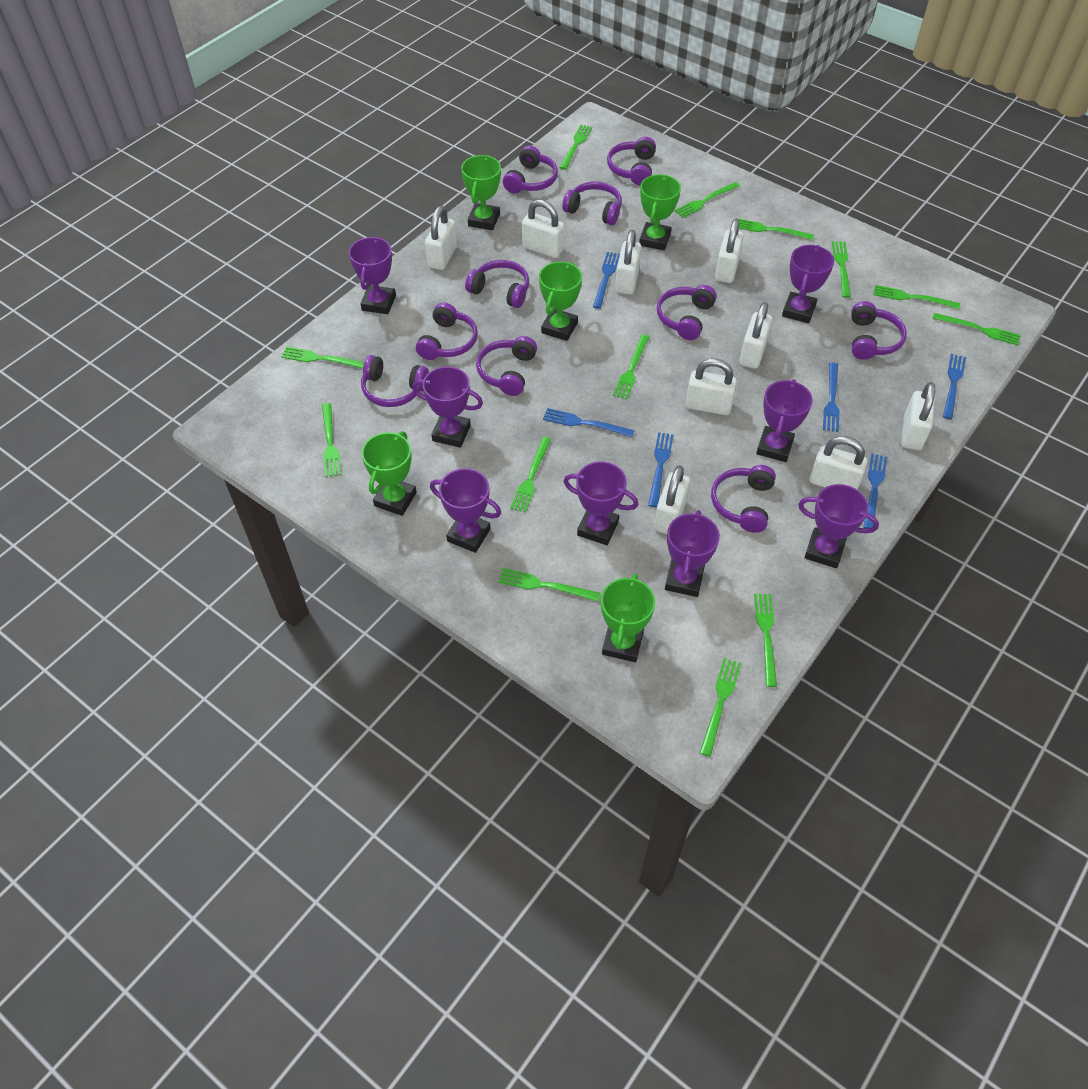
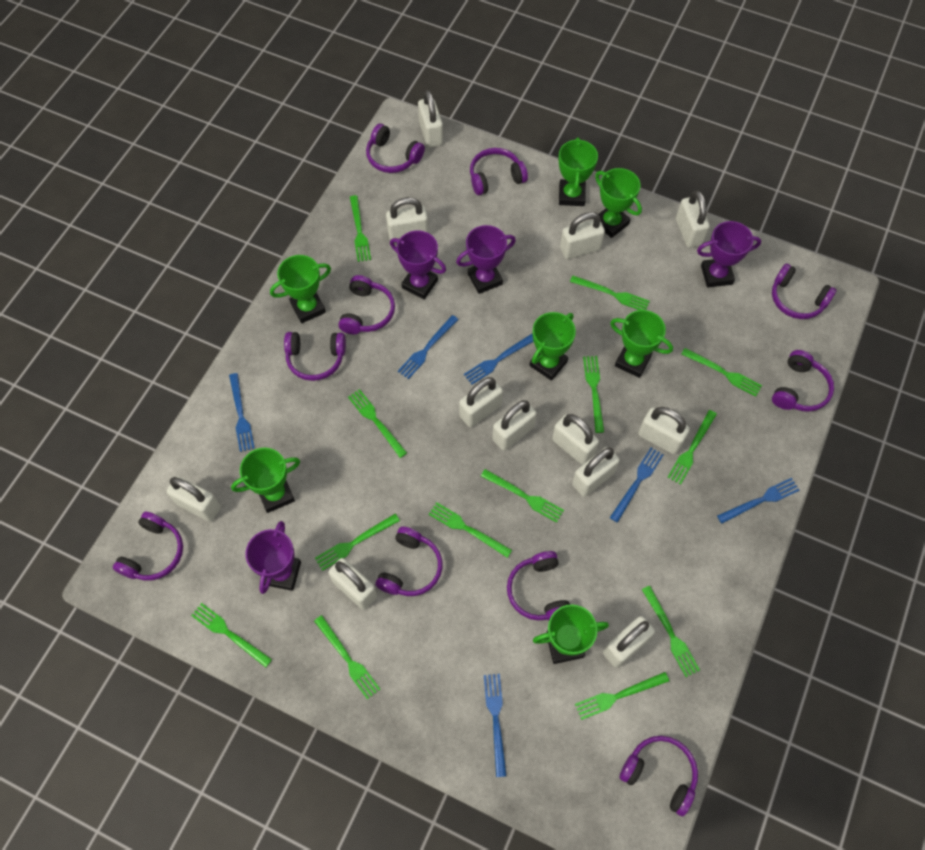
green trophy: [362,431,417,516] [461,155,501,230] [539,262,582,341] [601,573,655,662] [639,174,681,250] = 5 -> [231,448,300,513] [270,255,331,323] [529,312,576,381] [533,605,609,664] [558,137,598,206] [595,168,642,238] [610,310,673,378] = 7
purple trophy: [349,236,396,314] [412,366,483,448] [430,468,501,553] [563,461,638,545] [665,510,720,597] [756,379,813,462] [782,245,834,323] [798,484,879,568] = 8 -> [245,521,301,594] [390,230,446,299] [456,225,516,294] [697,221,761,287] = 4
white padlock: [425,206,457,270] [522,199,564,258] [615,230,641,295] [654,465,690,534] [685,359,737,415] [715,219,744,283] [740,302,772,369] [809,436,867,490] [901,382,935,450] = 9 -> [166,476,221,522] [328,558,377,610] [386,197,429,243] [418,90,443,148] [459,377,503,427] [492,400,537,451] [552,414,599,465] [560,212,605,259] [572,447,620,497] [603,616,655,668] [638,407,690,454] [676,190,710,248] = 12

